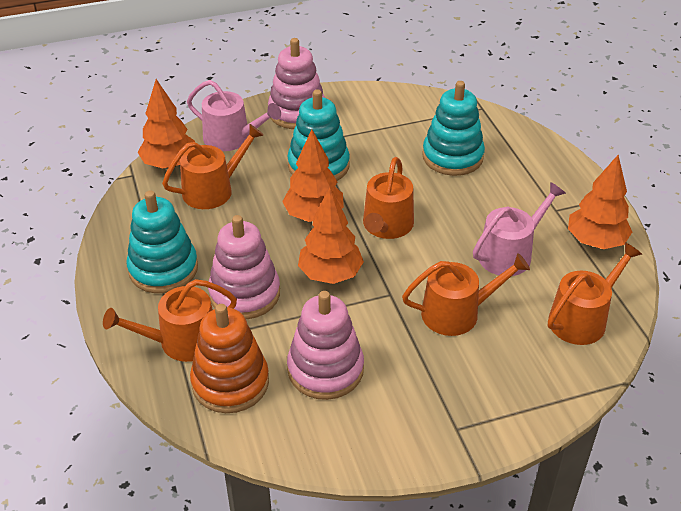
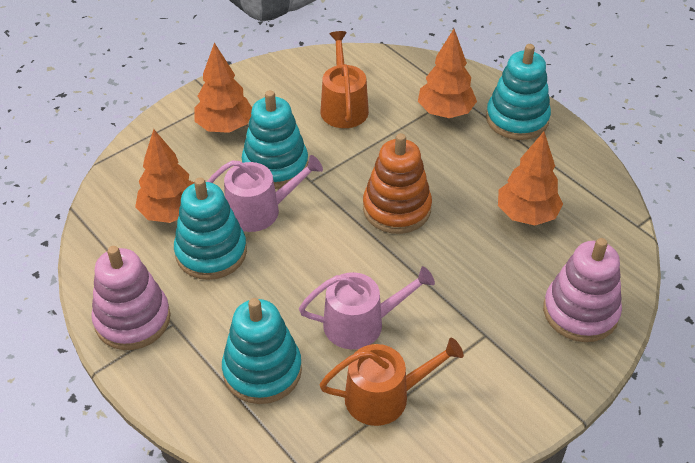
orange watering can: [103,279,237,362] [162,124,263,209] [363,157,414,239] [402,253,530,336] [548,242,642,345] = 5 -> [320,31,369,128] [320,337,464,426] = 2
pink stacking toy: [208,215,280,319] [268,38,325,129] [287,291,364,400] = 3 -> [91,246,170,350] [543,238,622,342] = 2
turquoise stacking toy: [126,191,198,293] [288,89,350,181] [422,81,485,176] = 3 -> [174,177,247,280] [222,298,302,404] [242,90,308,189] [486,44,551,140] = 4

